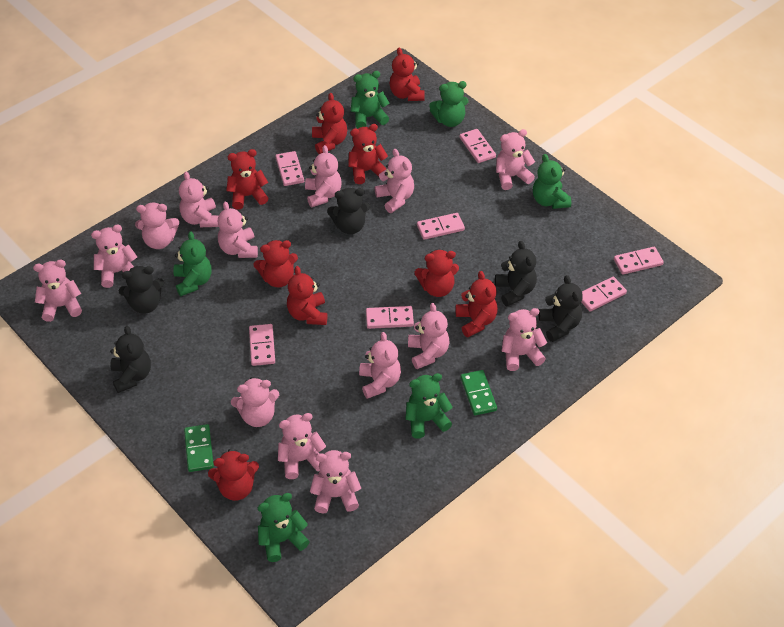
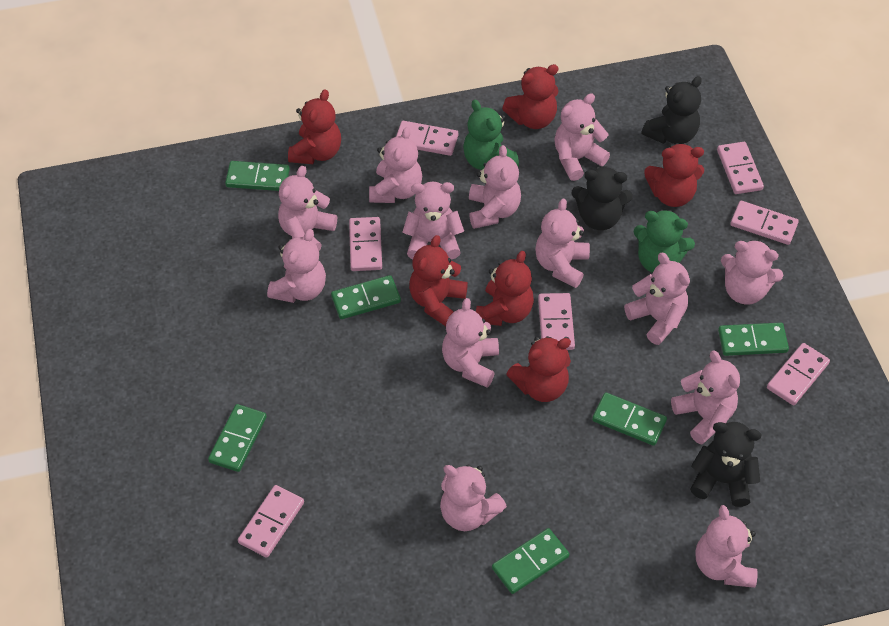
black teddy bear: [110,326,151,393] [118,266,164,314] [327,188,370,234] [495,241,537,306] [539,275,583,342] = 5 -> [571,166,633,230] [641,76,702,144] [690,422,762,507] = 3
green domino: [184,424,214,472] [460,370,497,415] = 2 -> [208,404,267,472] [225,161,290,191] [331,275,401,319] [492,528,569,594] [592,392,667,446] [718,323,789,356] = 6
green teddy bear: [173,231,211,296] [258,493,310,562] [351,71,390,128] [406,373,452,439] [429,81,469,127] [533,154,571,209] = 6 -> [463,100,519,170] [633,210,695,273] = 2
pink teddy bear: [33,260,82,322] [91,224,137,288] [135,202,179,249] [179,171,219,227] [218,201,258,258] [231,377,279,427] [278,413,326,479] [305,145,342,207] [310,450,361,514] [359,332,401,399] [375,149,414,213] [408,303,450,369] [496,129,535,190] [501,308,547,371] = 14 -> [267,229,326,303] [278,166,337,251] [369,127,422,203] [402,182,464,260] [440,464,507,531] [442,298,499,388] [469,145,521,229] [535,199,590,288] [554,93,610,181] [624,253,690,345] [671,351,740,445] [695,505,758,588] [721,240,783,305] = 13
red teddy bear: [208,449,259,501] [226,149,269,209] [253,240,298,288] [287,266,327,325] [312,93,347,154] [348,124,388,184] [390,47,425,101] [415,249,459,297] [456,271,498,337] = 9 -> [288,89,341,164] [409,235,468,326] [476,251,534,326] [502,64,559,129] [506,336,571,402] [644,143,704,207] = 6

